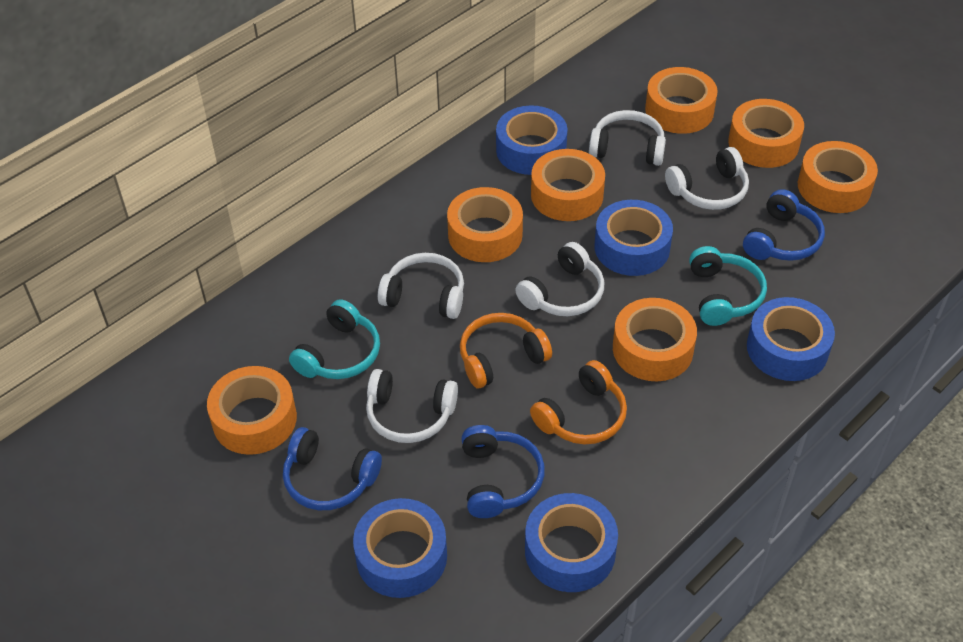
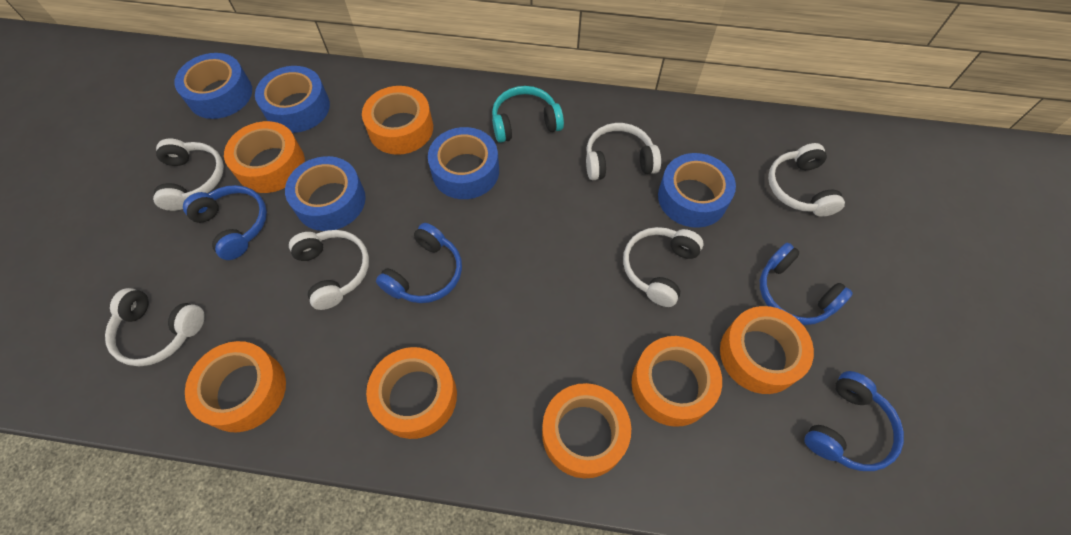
blue headphones: [283,427,382,510] [461,425,545,518] [743,189,825,261] = 3 -> [183,185,267,260] [376,223,462,303] [760,243,853,325] [804,371,904,471] = 4
orange headphones: [460,313,552,388] [530,360,627,444] = 2 -> none = 0
turquoise headphones: [289,299,380,379] [689,246,767,326] = 2 -> [492,86,564,143] = 1
white headphones: [366,369,458,443] [378,253,464,319] [515,242,604,316] [589,110,666,166] [665,147,749,210] = 5 -> [105,288,205,367] [153,138,224,211] [289,230,369,310] [586,123,661,180] [623,227,704,307] [768,143,845,217] = 6

